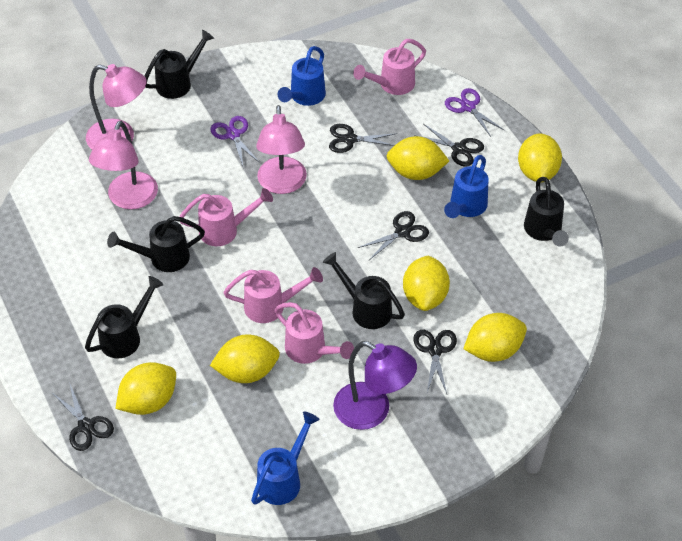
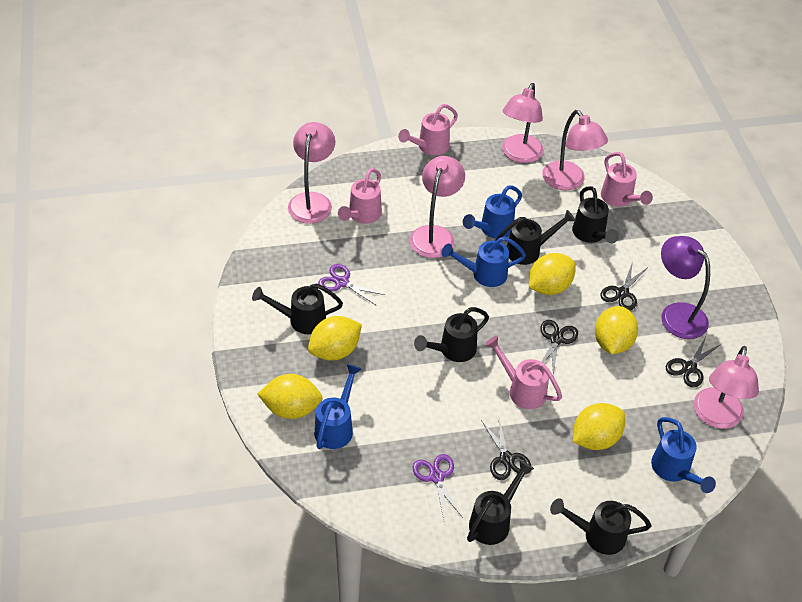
black scissors: [51,382,114,451] [329,124,397,153] [358,211,429,260] [413,330,457,394] [414,124,484,167] = 5 -> [481,418,531,480] [540,320,578,376] [600,262,648,311] [666,337,721,387] = 4
black watering can: [85,276,164,358] [107,216,205,272] [145,30,214,99] [323,252,405,329] [524,177,569,247] = 5 -> [252,283,343,334] [414,307,489,362] [467,460,534,545] [495,210,576,265] [550,498,651,555] [572,186,619,244] = 6
blue watering can: [251,411,320,505] [278,46,326,106] [444,155,489,218] = 3 -> [314,364,361,449] [442,237,526,287] [463,186,522,239] [651,417,716,493] = 4
pink lamp: [86,64,147,149] [89,121,158,209] [256,105,307,194] = 3 -> [288,122,335,224] [410,156,465,258] [502,83,544,163] [542,110,608,190] [694,346,759,429] = 5
yellow lemon: [115,362,176,415] [210,334,280,383] [386,136,449,180] [403,256,450,311] [463,313,527,362] [518,134,562,182] = 6 -> [257,374,323,419] [308,316,362,361] [529,253,575,295] [573,403,625,450] [595,306,638,354] = 5

